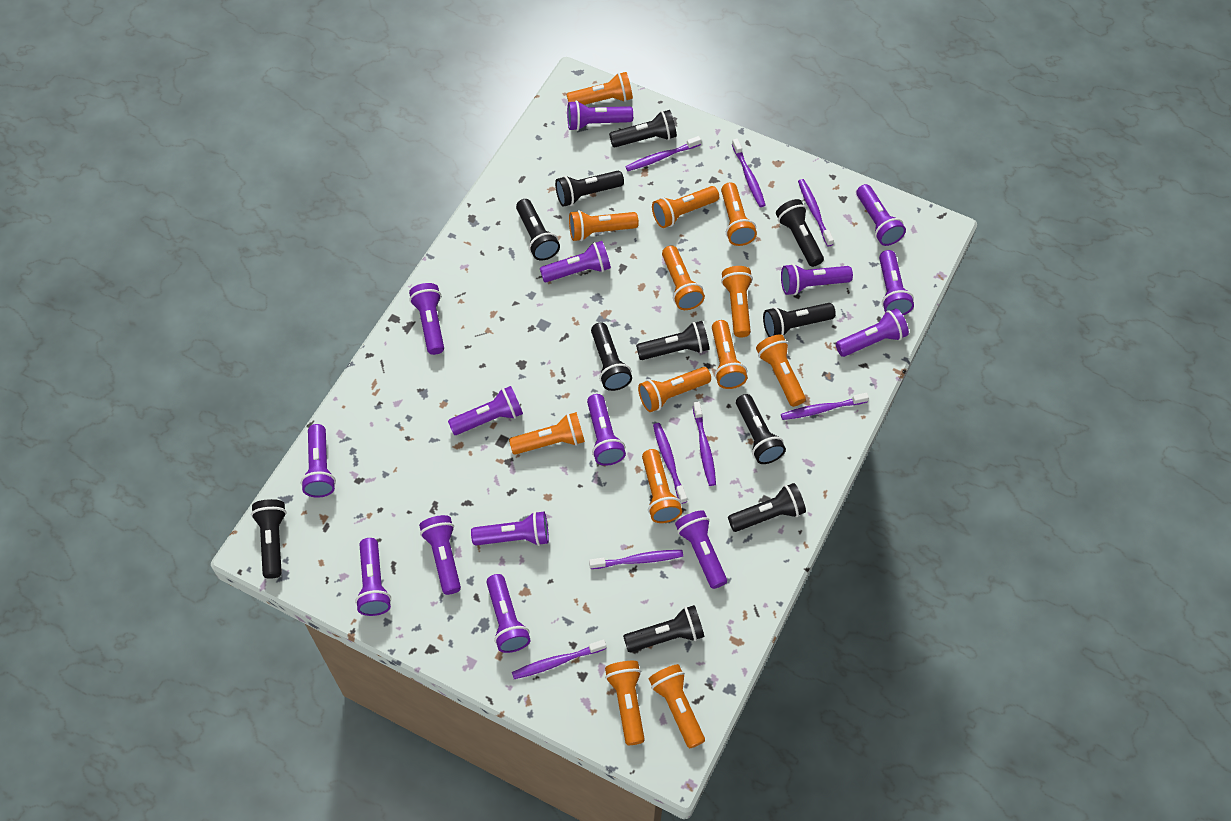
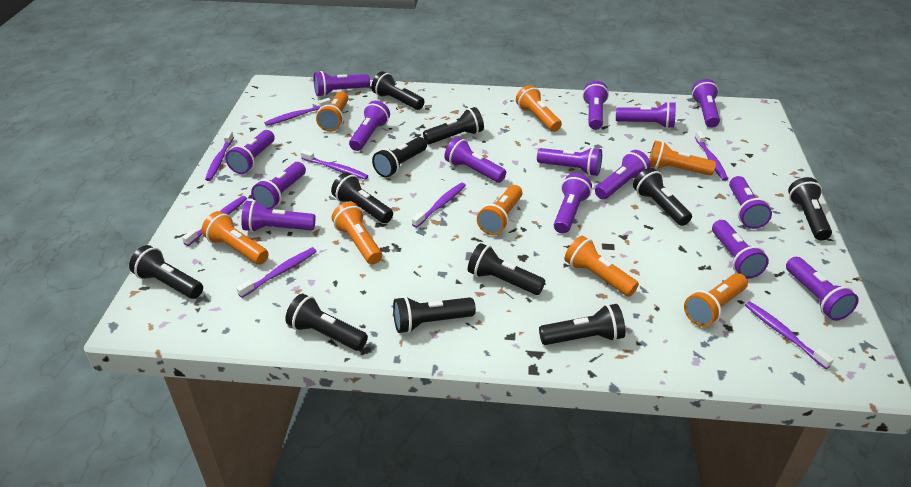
orange flashlight: [509,412,585,455] [566,72,633,105] [569,210,639,241] [605,661,645,745] [638,367,711,412] [642,449,682,523] [649,664,705,749] [652,186,719,228] [662,245,705,310] [712,320,747,389] [721,182,757,246] [721,266,753,337] [756,334,806,407] = 13 -> [201,211,269,265] [316,91,349,132] [332,202,382,264] [477,185,522,235] [516,85,562,132] [564,236,639,297] [649,141,716,176] [684,273,748,327] = 8

